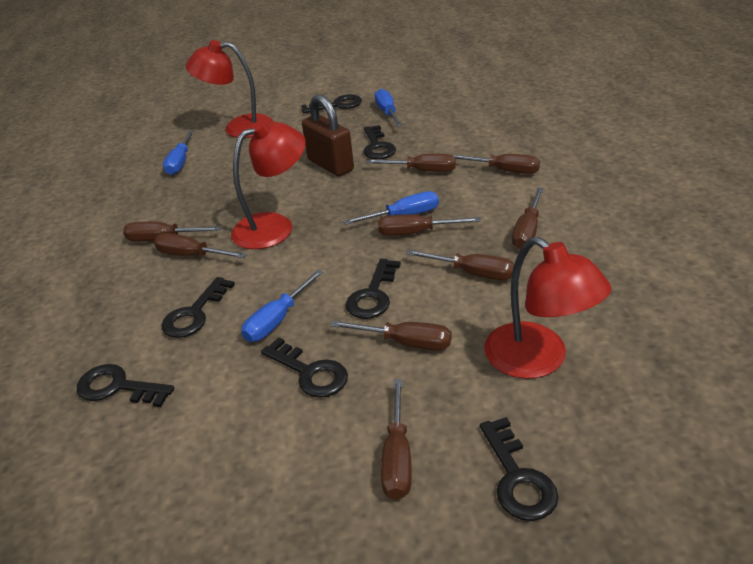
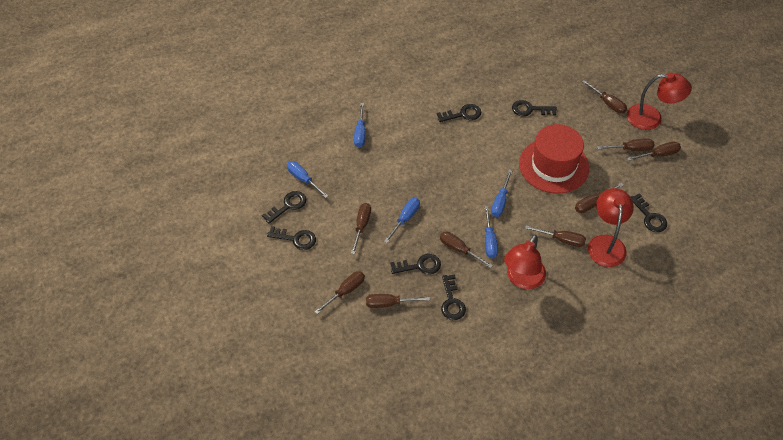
blue screwdriver: [163,130,195,175] [241,269,323,342] [343,191,439,225] [375,89,403,127] = 4 -> [287,161,328,198] [354,103,365,147] [384,198,420,243] [485,206,498,259] [491,170,512,217] = 5
brown padlock: [302,94,354,176] = 1 -> none = 0
red hat: none = 0 -> [519,124,589,194] = 1

